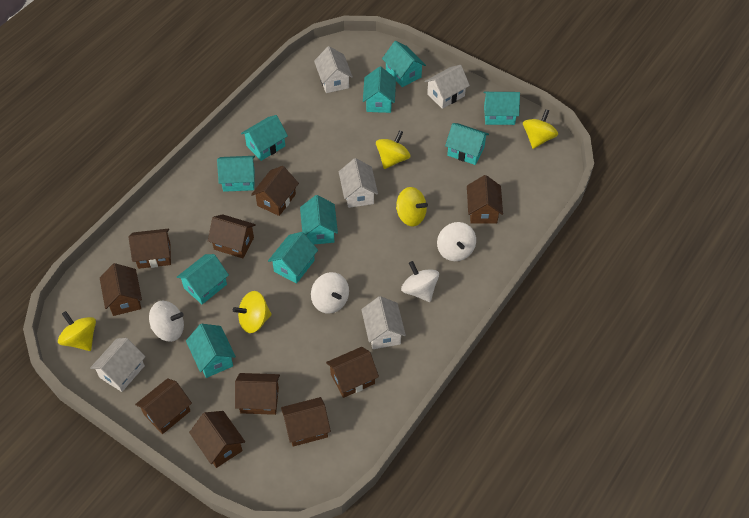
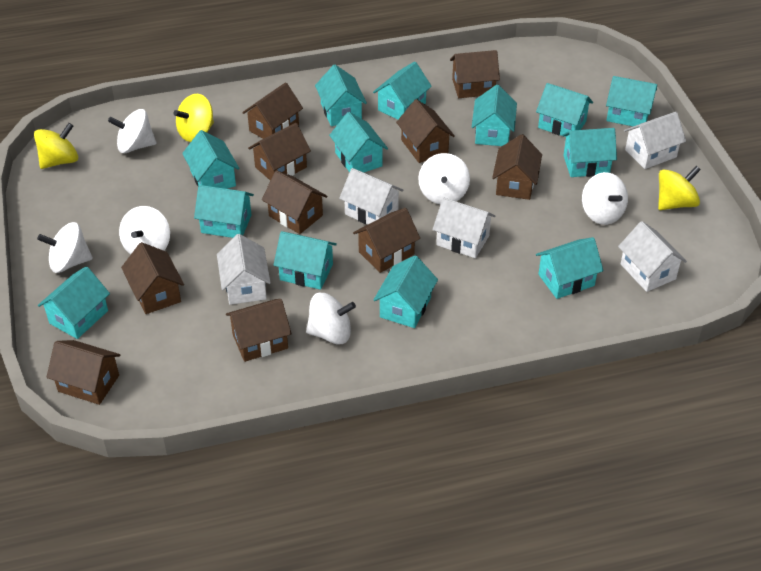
turquoise house: [177,254,229,304] [186,324,236,378] [217,156,255,192] [241,115,288,161] [268,232,318,284] [300,195,338,244] [363,66,396,113] [382,41,426,87] [445,123,489,165] [484,92,520,125] = 10 -> [38,266,110,339] [182,130,240,189] [194,185,254,238] [274,231,337,290] [315,65,367,126] [329,112,388,172] [373,61,432,120] [374,256,438,328] [472,85,517,146] [536,83,593,137] [536,237,604,299] [562,128,617,177] [606,76,657,128] = 13
white spinning top: [149,301,184,342] [311,272,349,314] [401,261,439,302] [437,222,476,261] = 4 -> [37,222,93,273] [108,109,157,153] [119,206,170,255] [306,293,356,344] [418,153,470,204] [582,172,628,225] = 6
yellow spinning top: [58,311,96,351] [233,291,272,333] [376,130,410,169] [396,187,428,226] [523,109,558,149] = 5 -> [34,123,78,169] [173,94,214,142] [658,166,701,210] = 3

